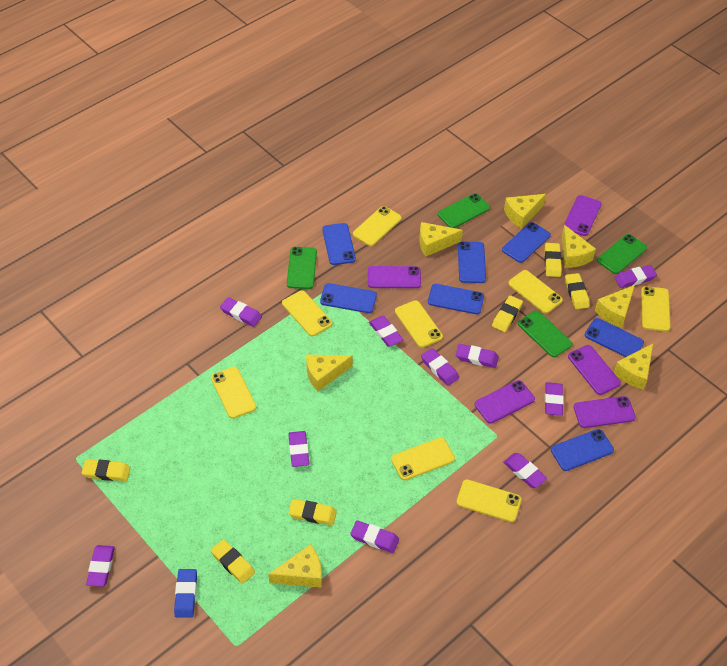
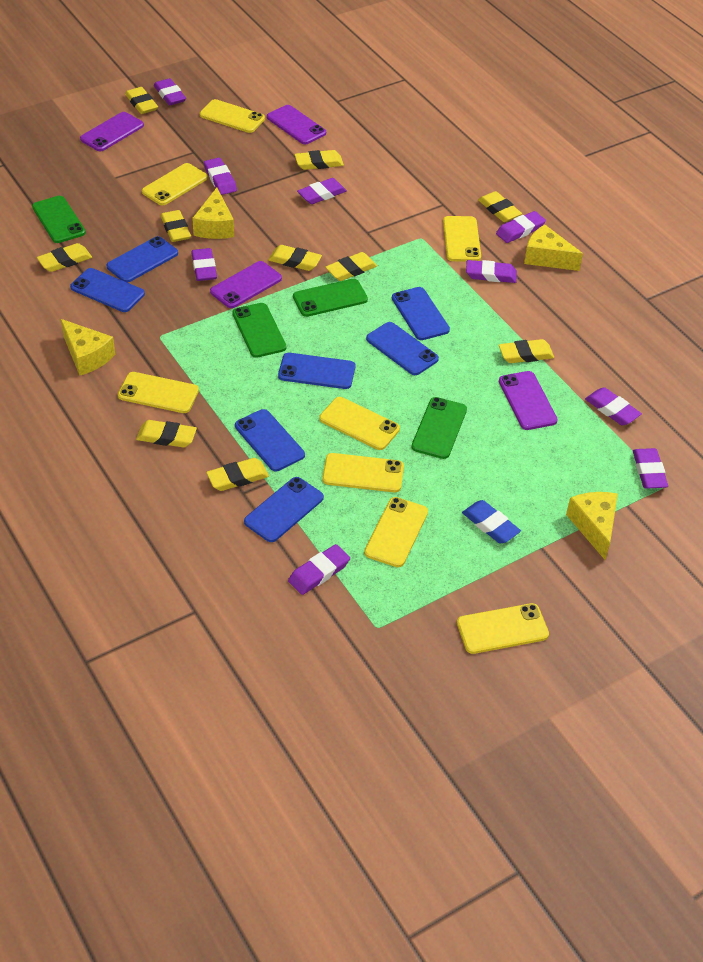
purple eraser: [86,545,115,587] [220,297,262,327] [288,431,309,467] [350,520,399,553] [369,316,403,347] [421,348,459,386] [456,344,499,368] [503,453,547,488] [545,382,564,416] [615,265,657,288] = 10 -> [154,78,186,105] [191,248,217,281] [204,158,237,195] [288,544,350,595] [297,178,347,204] [466,260,517,283] [496,211,546,243] [585,387,642,426] [633,448,668,489] = 9
purple phone: [368,266,421,288] [475,380,535,423] [563,195,602,236] [568,345,621,395] [574,396,636,428] = 5 -> [80,112,144,151] [210,261,282,308] [267,105,326,144] [499,371,558,430] = 4
yellow cheese: [268,544,322,588] [306,355,353,391] [419,222,463,257] [504,194,546,229] [562,225,596,268] [595,285,635,328] [614,344,653,390] = 7 -> [61,319,115,376] [192,188,234,239] [524,225,583,271] [566,492,618,560] = 4
yellow eraser: [82,459,130,481] [211,539,255,584] [288,499,337,525] [492,295,523,332] [544,243,562,277] [565,273,590,309] = 6 -> [37,243,92,272] [125,87,158,114] [136,420,197,448] [161,210,191,242] [206,458,269,491] [268,245,322,271] [295,150,344,170] [325,252,377,281] [478,191,522,222] [499,339,554,363] = 10

